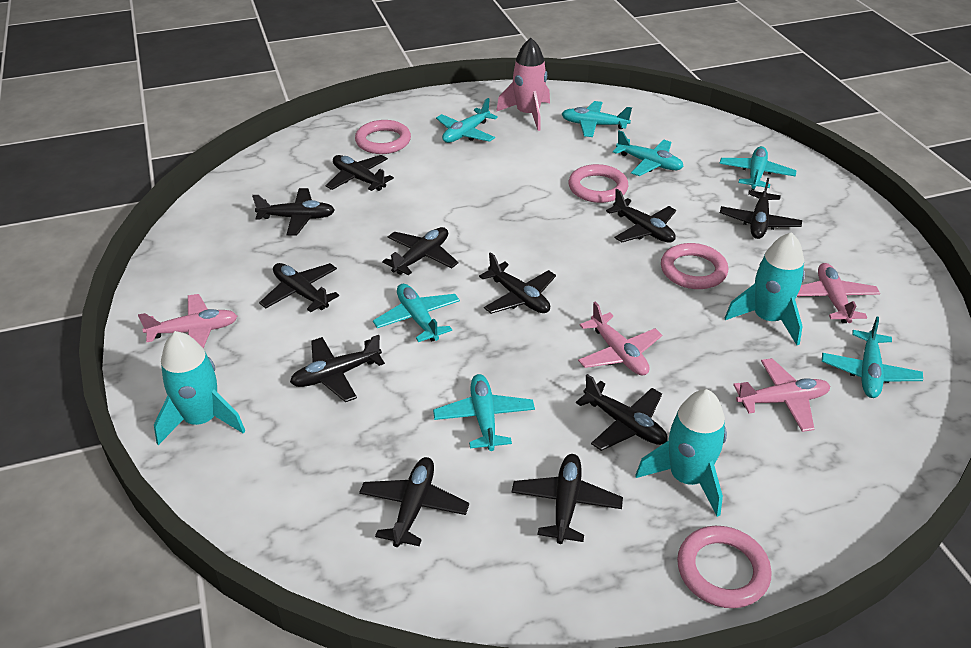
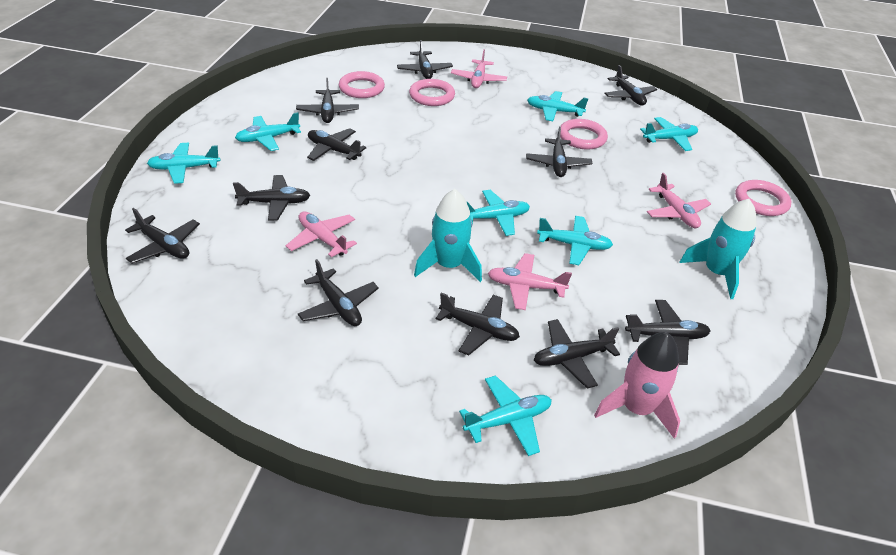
turquoise rocket: [154,331,245,445] [635,389,727,517] [725,232,805,345] = 3 -> [414,189,482,282] [679,199,757,299] = 2

